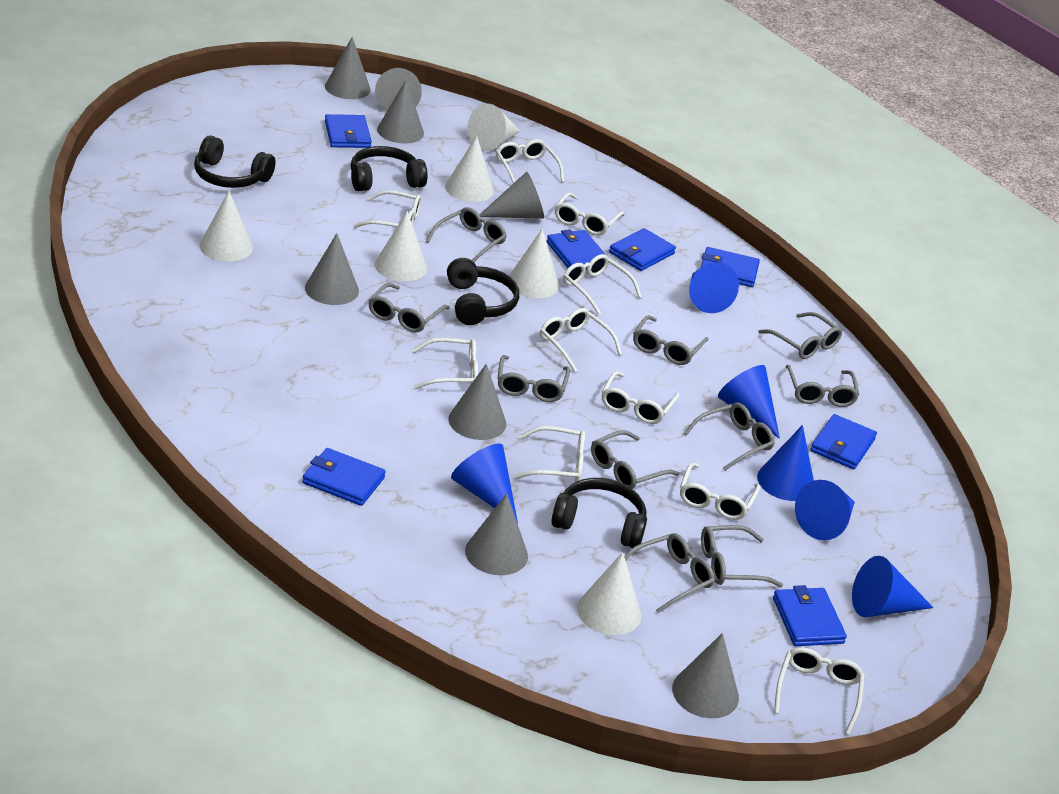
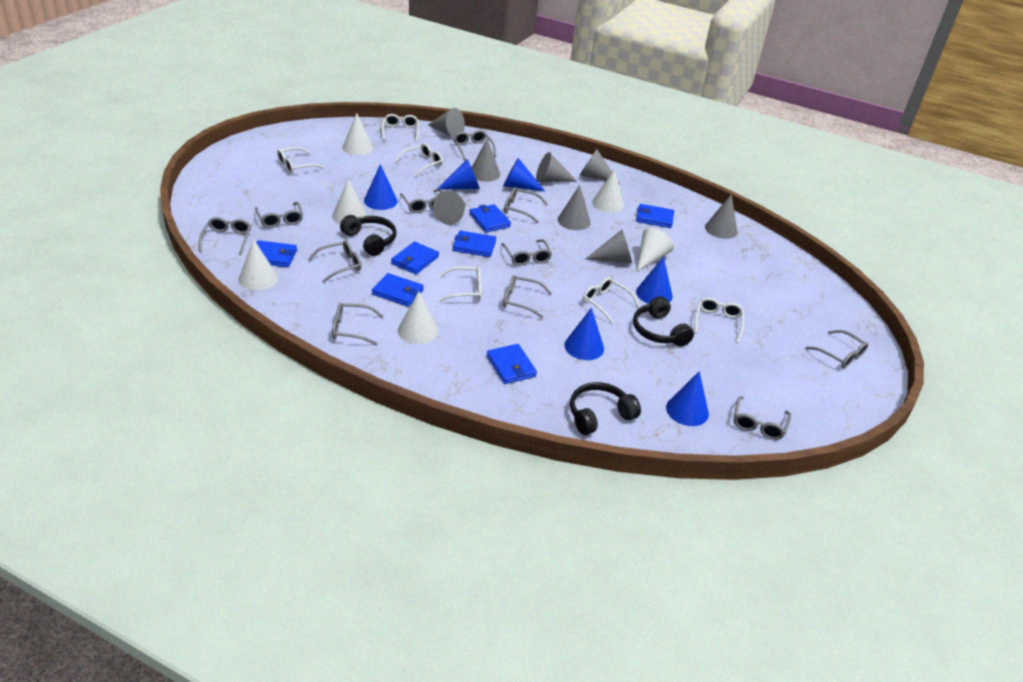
black headphones: [194,136,276,188] [351,146,428,191] [447,258,519,325] [551,478,647,548] = 4 -> [340,215,397,256] [570,382,641,435] [633,296,694,347] = 3
grey glasses: [368,283,449,332] [426,207,507,262] [497,355,570,402] [591,430,680,489] [624,533,715,613] [633,315,709,365] [684,402,775,471] [701,525,783,587] [758,312,842,359] [785,365,859,407] = 10 -> [199,217,251,255] [255,202,303,228] [308,240,361,283] [332,303,384,345] [400,189,442,213] [453,130,496,160] [501,239,552,266] [503,275,552,318] [504,187,548,223] [734,396,791,440] [805,330,868,369] = 11
white glasses: [353,190,421,228] [412,338,478,389] [496,139,564,183] [514,426,585,482] [540,308,622,372] [555,192,625,236] [563,254,642,315] [602,371,680,424] [680,463,760,520] [774,647,865,735] = 10 -> [277,147,325,174] [381,114,419,142] [395,143,443,177] [439,267,482,302] [583,277,640,323] [694,298,744,343] = 6

